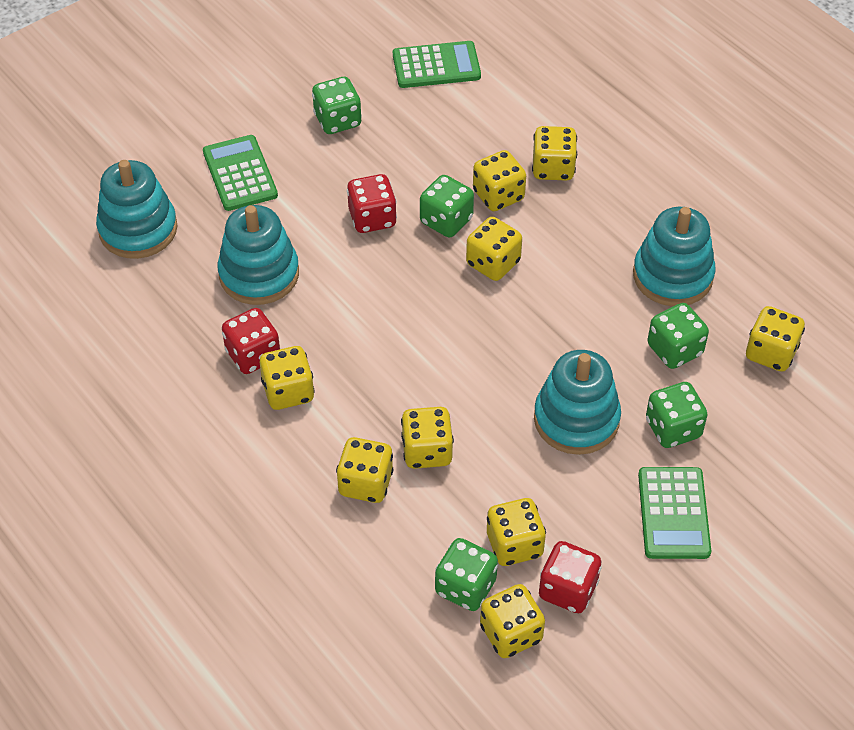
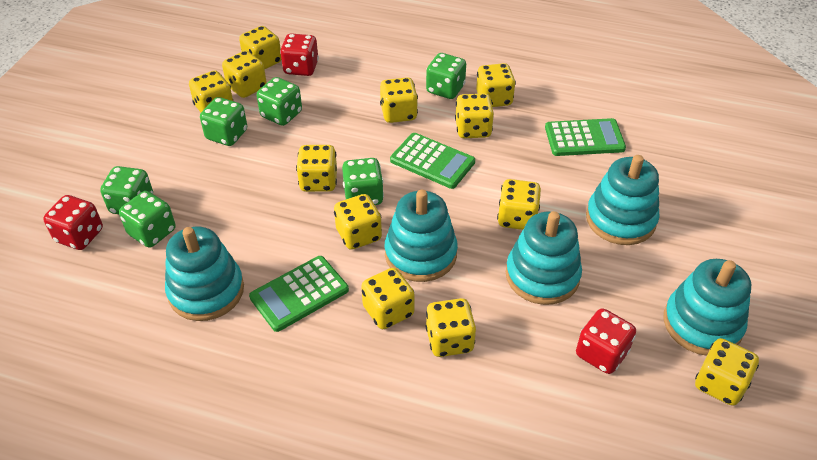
green dice: [312,77,362,134] [420,175,474,237] [435,538,498,611] [646,382,708,448] [647,303,709,369] = 5 -> [100,166,153,214] [119,191,176,248] [200,97,247,146] [256,77,302,126] [342,158,384,205] [426,53,466,99] = 6
turquoise stacking toy: [96,160,178,259] [217,205,299,305] [534,350,621,455] [633,207,716,306] = 4 -> [165,227,244,321] [385,190,458,282] [506,211,582,305] [586,155,660,245] [664,259,751,356] = 5
yellow dice: [260,346,315,410] [336,437,393,503] [401,407,454,469] [466,217,522,281] [473,150,526,211] [480,584,545,658] [487,498,546,566] [532,126,577,181] [746,306,805,372] = 9 -> [189,70,233,112] [222,51,267,98] [239,26,281,69] [296,145,337,192] [334,194,382,250] [361,268,415,329] [380,77,418,123] [426,298,476,357] [455,94,494,138] [476,63,516,107] [497,179,541,230] [695,338,759,406] = 12

